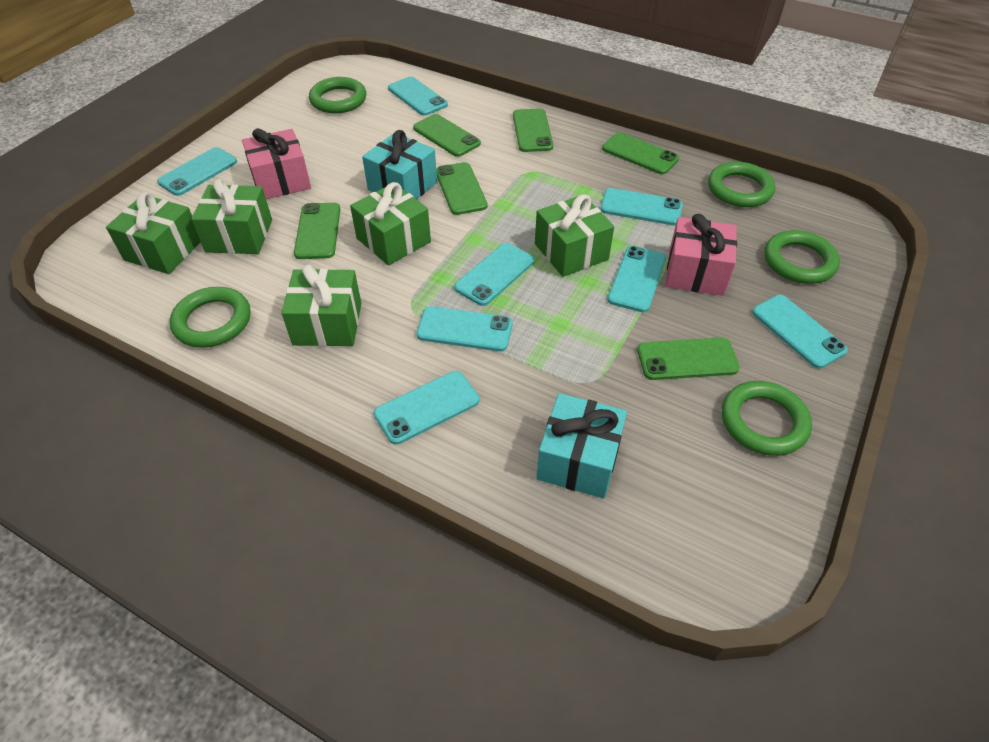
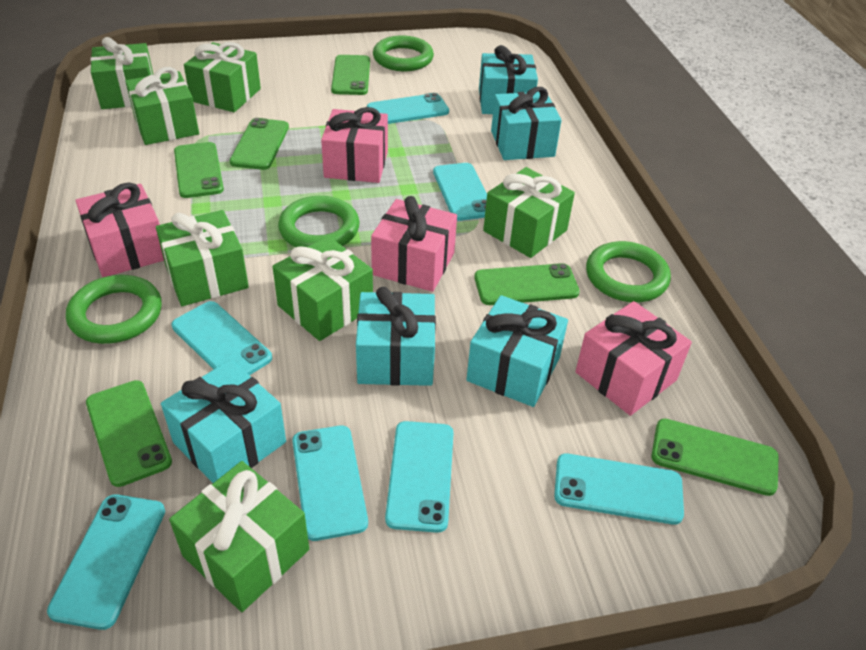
green gift: [106,192,201,274] [191,179,272,254] [281,265,361,346] [350,182,431,266] [535,194,614,277] = 5 -> [90,37,153,109] [125,67,199,145] [156,210,249,306] [169,461,309,612] [184,42,261,112] [272,236,373,341] [483,167,575,258] = 7
green ring: [170,287,250,348] [309,77,366,113] [708,162,775,207] [722,381,812,456] [764,230,840,284] = 5 -> [66,275,162,344] [278,196,360,247] [373,36,434,71] [586,241,671,302] = 4
pink gift: [242,128,311,199] [666,214,737,296] = 2 -> [75,182,164,277] [321,107,388,183] [371,196,457,292] [575,301,692,416] = 4
turquoise gift: [362,130,437,200] [536,393,627,499] = 2 -> [161,359,286,483] [356,287,436,386] [466,295,568,407] [479,45,538,114] [491,87,562,160] = 5
turquoise phone: [157,147,237,196] [374,371,479,445] [388,77,448,116] [416,306,513,351] [454,243,534,306] [600,188,683,225] [608,246,666,312] [752,295,848,369] = 8 -> [47,494,165,630] [172,301,272,375] [292,426,368,541] [367,93,449,124] [385,421,454,533] [433,163,487,221] [554,454,684,525] = 7

